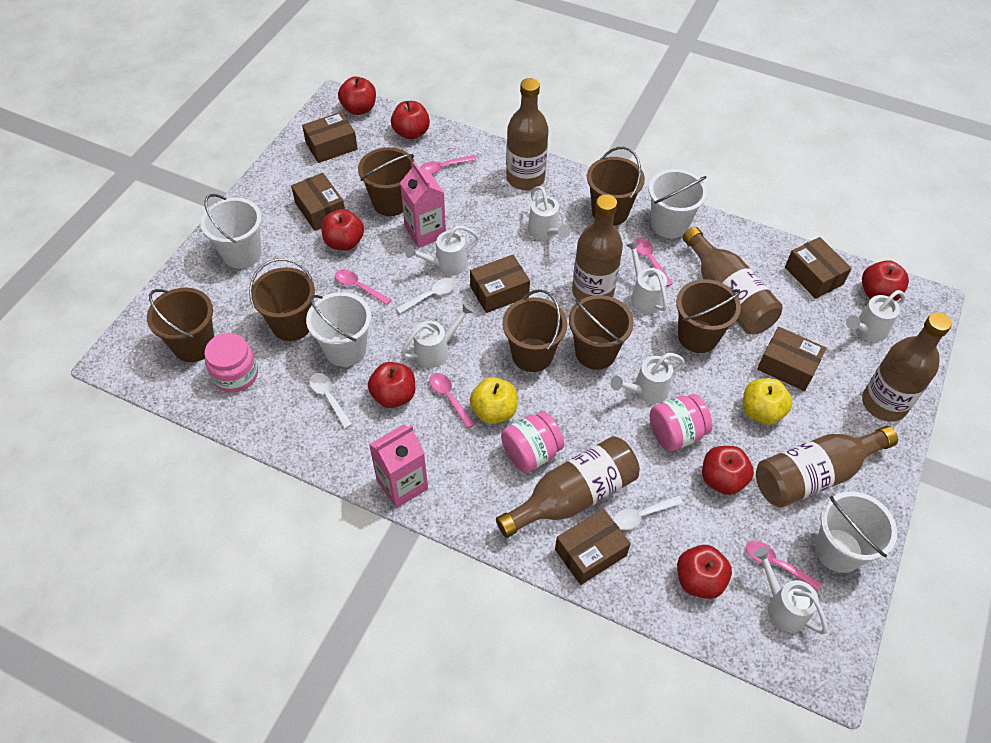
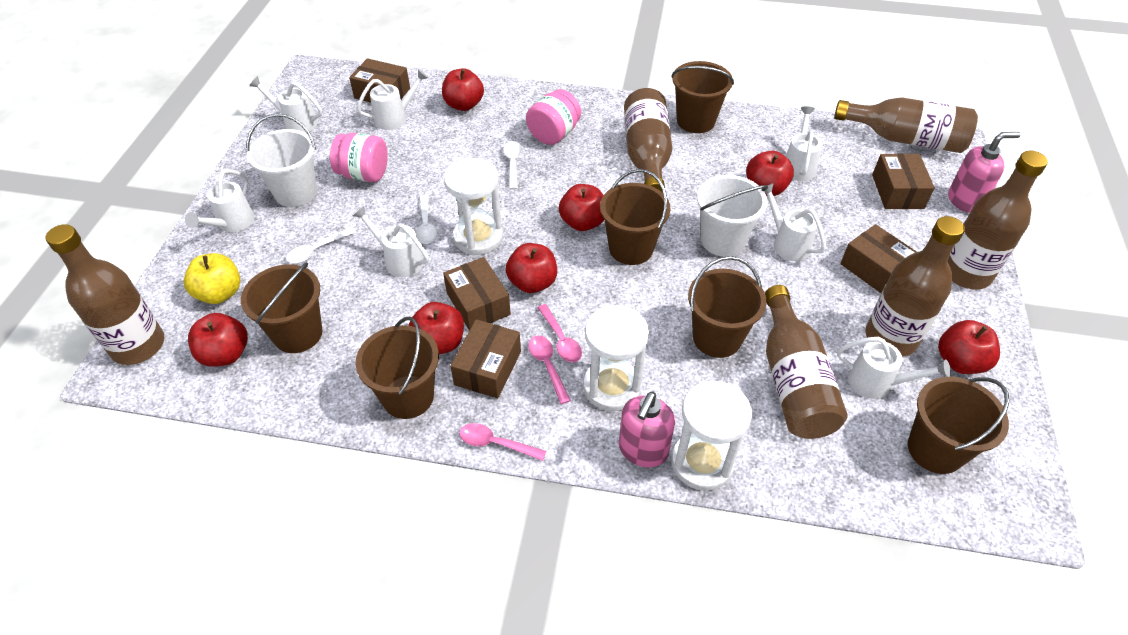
brown box: [291,173,345,231] [302,112,358,163] [470,255,530,313] [555,508,631,585] [757,327,827,391] [785,237,852,299] = 6 -> [349,58,410,103] [443,257,511,330] [450,319,521,398] [840,224,917,293] [872,154,935,209] = 5
brown bucket: [147,288,214,362] [249,258,315,341] [358,147,414,216] [502,289,567,372] [569,295,634,370] [587,147,645,226] [676,279,741,353] = 7 -> [241,262,323,353] [356,317,439,419] [600,169,670,265] [671,61,734,133] [688,256,767,358] [908,377,1009,474] = 6
pink carton: [369,425,428,508] [400,161,446,248] = 2 -> none = 0
pink jar: [205,333,258,393] [501,411,564,473] [650,394,713,451] = 3 -> [330,133,388,182] [526,89,581,145] = 2
pink soap dispenser: none = 0 -> [619,391,675,467] [948,132,1021,213] = 2
pink spoon: [335,269,391,305] [420,155,477,174] [429,373,475,429] [634,238,672,287] [746,541,821,591] = 5 -> [459,423,546,461] [528,335,571,404] [538,304,582,362] = 3
white bucket: [200,194,262,269] [306,292,371,367] [649,169,707,238] [815,491,897,573] = 4 -> [246,114,317,207] [697,175,768,257] = 2
white hourglass: none = 0 -> [444,158,503,255] [583,305,649,411] [671,381,752,491] = 3
yellow apple: [470,377,518,424] [743,378,792,425] = 2 -> [184,253,241,304] = 1

